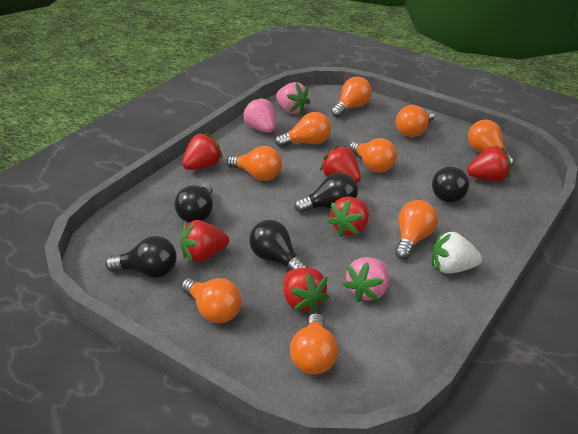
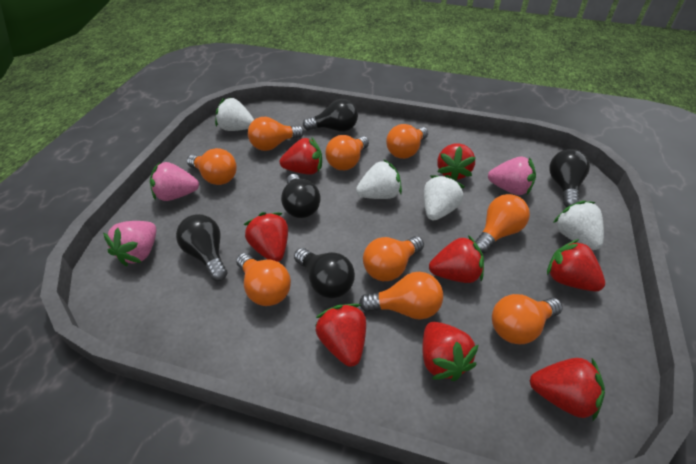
red strawberry: [180,220,229,262] [182,132,223,170] [283,268,329,314] [320,145,361,184] [328,196,369,237] [467,145,511,181] = 6 -> [244,212,288,262] [280,137,322,175] [315,304,366,367] [422,322,478,381] [429,235,484,283] [437,143,476,181] [530,358,605,421] [547,239,605,291] = 8
white strawberry: [432,230,482,274] = 1 -> [215,97,254,131] [356,159,402,199] [424,175,465,221] [553,201,604,250] = 4

